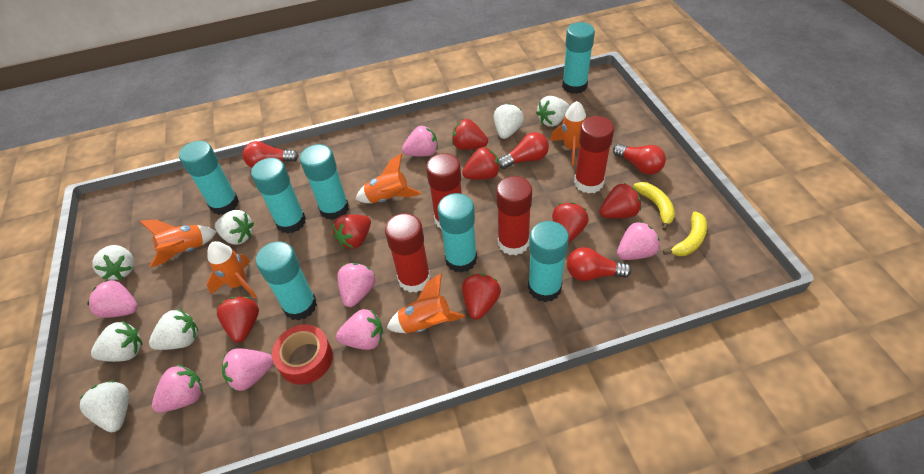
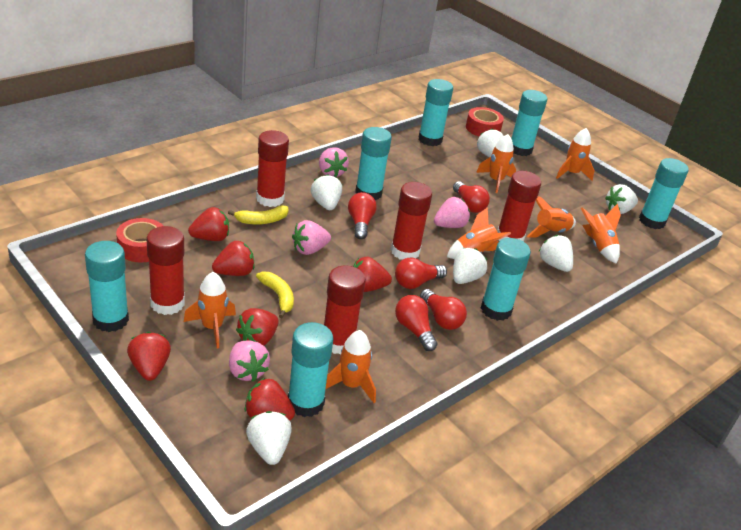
orange rocket: [139,220,217,267] [207,241,257,299] [355,153,421,203] [387,273,466,333] [550,101,586,165] = 5 -> [184,272,236,349] [326,330,376,403] [447,207,511,259] [476,134,516,193] [527,196,576,238] [556,128,595,181] [581,204,621,263] = 7
pink strawberry: [87,280,138,318] [152,364,203,413] [222,348,274,391] [336,309,383,350] [337,263,376,307] [402,126,438,156] [617,221,660,260] = 7 -> [229,340,270,382] [292,220,331,255] [319,147,349,177] [434,197,470,228] = 4
red glue stick: [385,213,431,293] [426,153,462,230] [496,176,532,255] [574,116,614,194] = 4 -> [146,226,185,315] [256,130,289,207] [324,266,366,355] [391,182,432,260] [497,171,541,242] = 5
red light bulb: [243,141,299,168] [498,132,549,169] [567,247,632,281] [613,144,666,174] = 4 -> [348,192,376,239] [395,258,447,289] [395,295,437,351] [420,289,467,330] [453,181,490,213] = 5
red strawberry: [217,297,259,343] [333,214,371,249] [452,119,488,150] [462,147,500,179] [462,274,501,320] [552,202,589,243] [600,183,641,218] = 7 -> [127,332,171,381] [188,207,229,241] [212,241,254,276] [236,308,279,346] [245,378,295,421] [353,257,392,292] = 6
red tape: [272,324,333,385] = 1 -> [116,218,163,263] [466,107,504,137] = 2
white strawberry: [80,381,129,432] [91,321,143,362] [92,245,134,280] [149,309,198,350] [215,210,254,245] [494,103,524,139] [536,96,569,127] = 7 -> [246,411,292,465] [311,174,342,210] [453,248,487,284] [477,129,503,157] [539,235,573,272] [605,184,638,214] = 6

